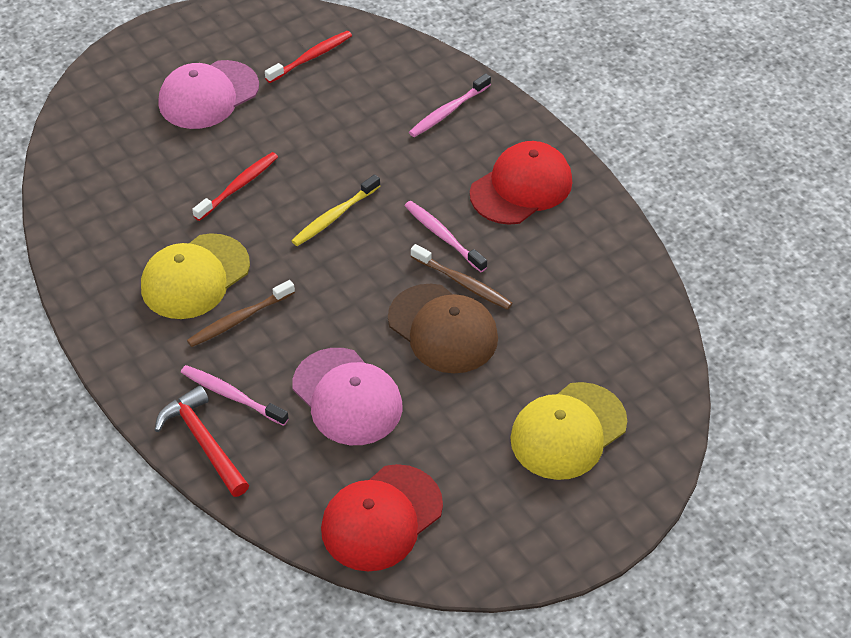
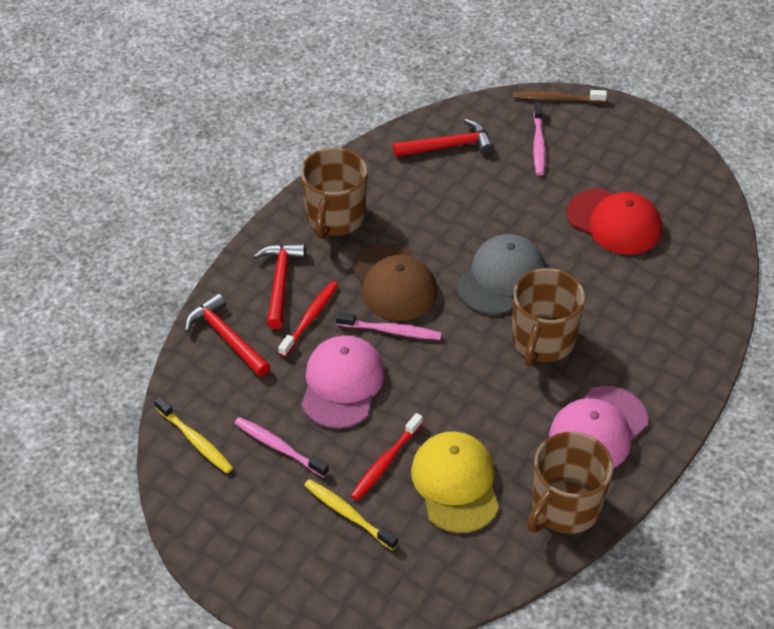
brown mug: none = 0 -> [301,148,367,239] [512,268,585,367] [527,432,613,534] = 3
brown toothbrush: [187,280,295,347] [411,244,512,310] = 2 -> [513,90,607,103] = 1
grey cap: none = 0 -> [457,234,545,314] = 1
red cap: [321,464,443,572] [470,141,572,225] = 2 -> [566,189,662,254] = 1
red hammer: [155,385,249,497] = 1 -> [185,293,271,377] [254,243,305,329] [393,119,494,157] = 3
yellow cap: [141,233,250,319] [510,382,627,480] = 2 -> [411,432,499,533] = 1
yellow toothbrush: [291,174,380,246] = 1 -> [154,397,233,473] [304,479,398,550] = 2

